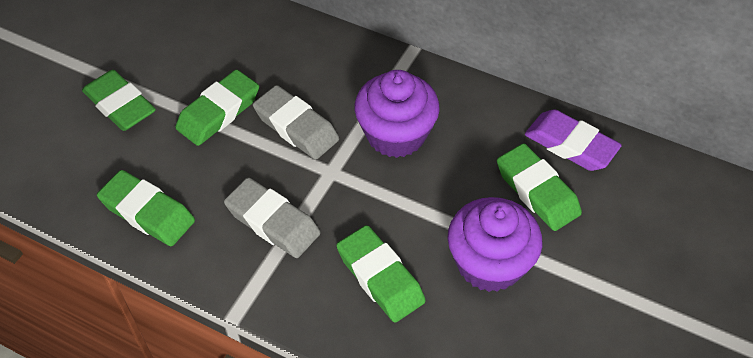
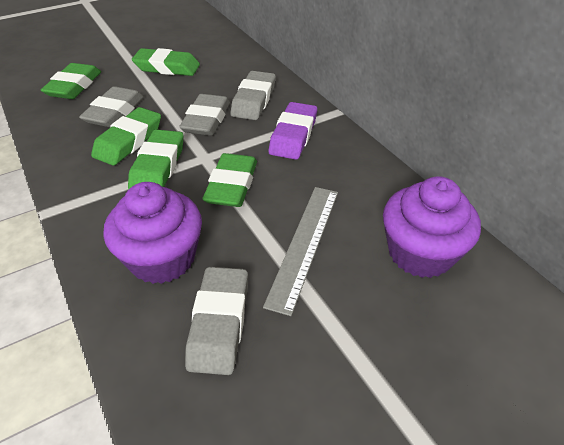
grey eraser: [224,178,320,258] [253,85,339,160] = 2 -> [79,86,144,127] [179,94,230,136] [185,267,248,375] [231,71,276,120] = 4
grey ruler: none = 0 -> [263,187,338,316] = 1

